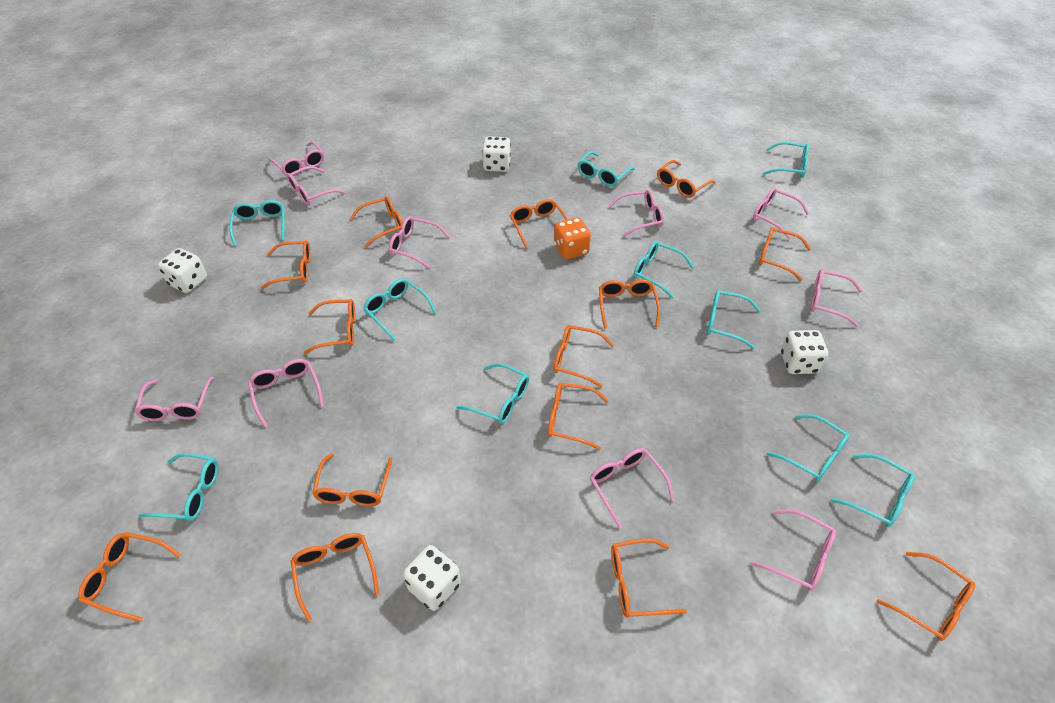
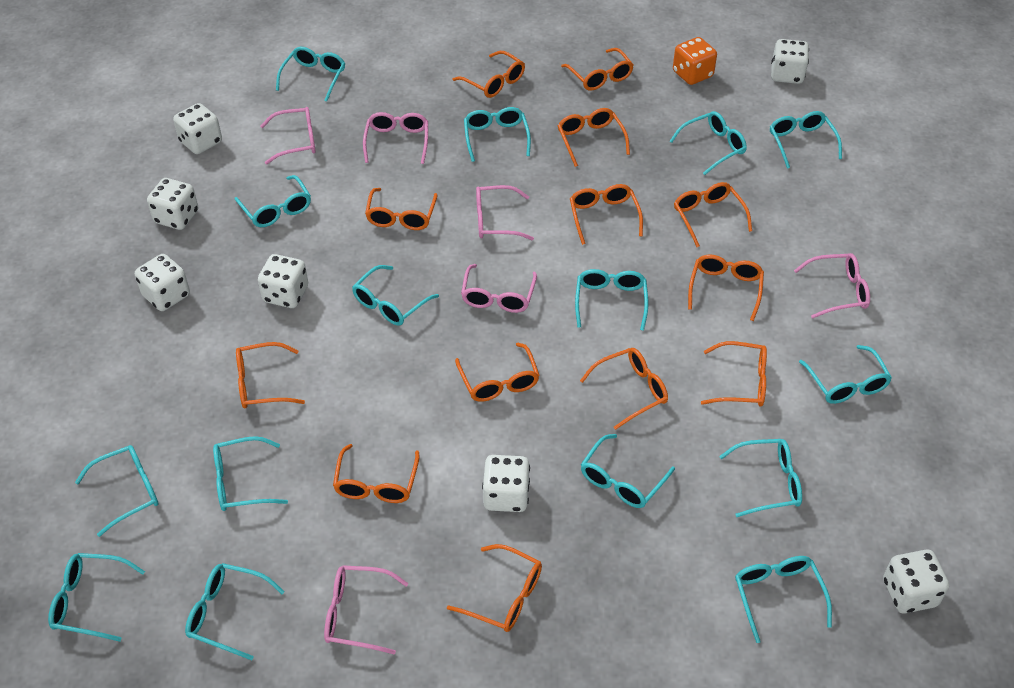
orange glasses: [78,532,181,622] [261,240,311,289] [291,533,379,621] [304,299,355,354] [312,453,392,506] [350,196,403,248] [510,199,568,249] [548,383,609,450] [553,325,614,388] [599,279,660,329] [611,538,687,618] [657,160,716,198] [759,227,811,281] [877,552,975,641] = 14 -> [236,342,305,409] [333,444,420,503] [365,188,438,230] [447,544,542,632] [453,51,525,98] [455,343,539,402] [558,108,630,167] [561,48,634,91] [570,184,643,245] [580,348,668,430] [674,182,752,247] [688,254,764,321] [701,341,767,407] = 13
pink glasses: [135,377,214,421] [248,359,324,427] [269,142,324,176] [286,166,345,205] [389,216,450,268] [590,448,674,529] [608,190,664,237] [751,509,836,591] [753,187,809,239] [811,269,862,327] = 10 -> [260,107,316,164] [324,565,409,654] [363,112,428,164] [461,264,537,313] [476,185,534,240] [794,253,870,319] = 6
turquoise glasses: [139,453,218,521] [229,200,285,246] [363,279,437,341] [456,363,529,424] [577,151,635,187] [633,241,694,298] [707,290,761,349] [763,142,809,178] [767,414,850,482] [831,454,915,527] = 10 -> [48,553,145,642] [75,445,159,537] [185,563,285,660] [213,436,288,511] [235,175,311,227] [276,47,345,102] [352,265,439,326] [464,107,531,162] [575,269,648,331] [581,434,675,508] [670,111,747,175] [719,439,802,517] [735,556,832,643] [770,111,842,169] [799,345,892,404] = 15
white dice: [158,248,207,293] [403,545,461,611] [482,137,511,172] [781,330,828,374] = 4 -> [135,254,190,311] [147,178,198,230] [173,103,222,154] [258,254,308,308] [482,455,530,512] [771,39,809,84] [883,549,949,614] = 7

